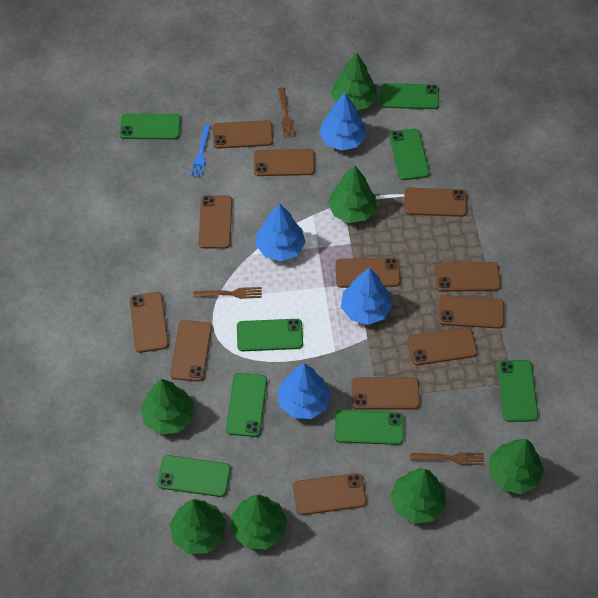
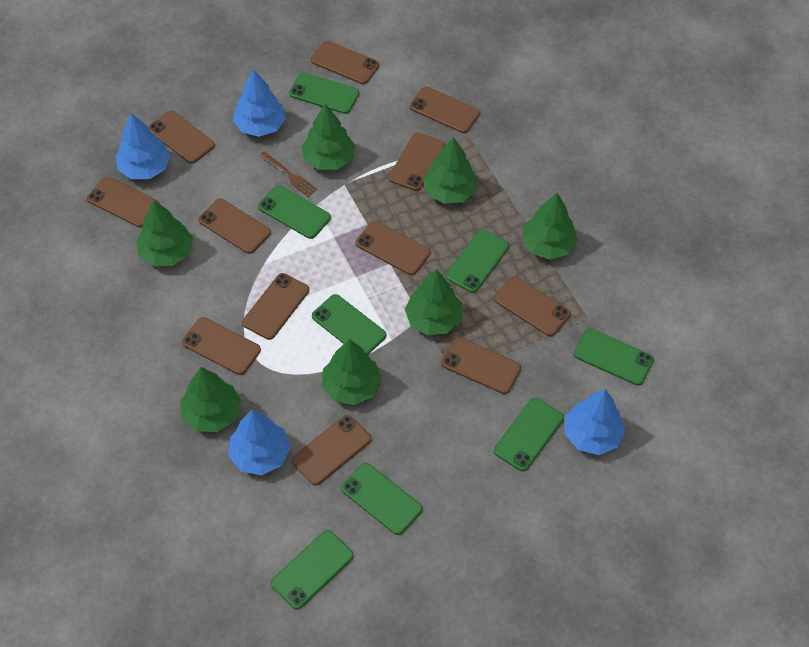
blue fork: [190,125,211,177] = 1 -> none = 0
brown fork: [193,287,262,299] [278,87,295,138] [410,452,484,465] = 3 -> [259,151,317,197] = 1

